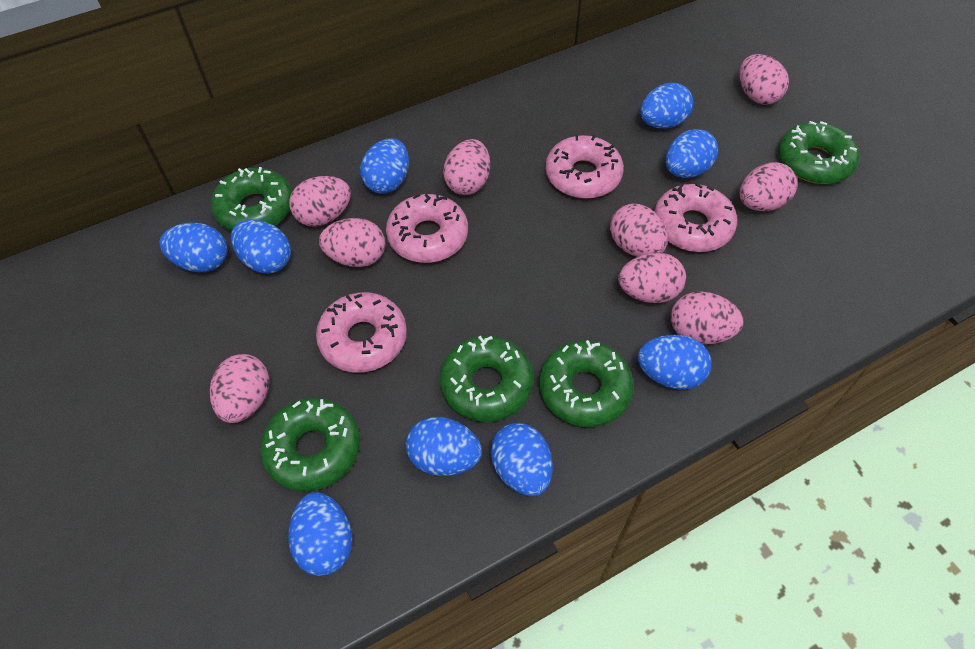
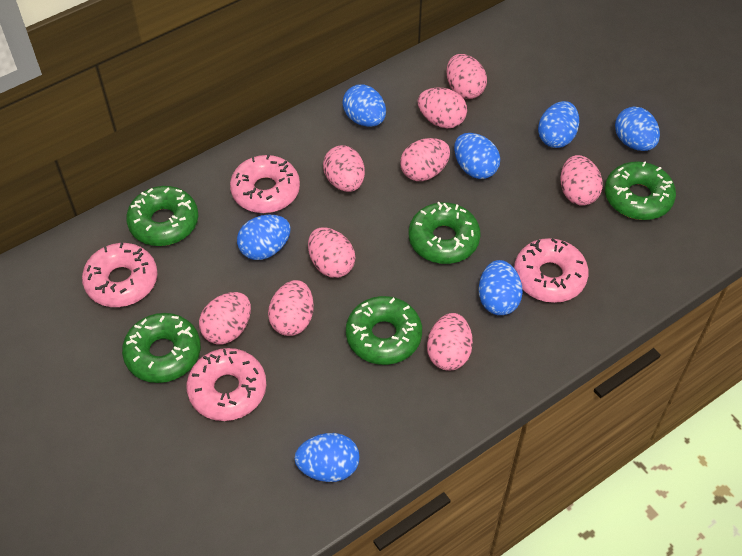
blue egg: [160,223,227,272] [231,220,291,274] [288,492,352,576] [360,138,409,194] [406,417,482,476] [490,423,553,496] [638,335,712,390] [640,83,693,129] [665,129,718,178] = 9 -> [237,215,291,260] [294,433,359,482] [342,84,386,127] [454,133,500,179] [478,260,523,315] [538,101,579,148] [615,107,660,151] = 7

